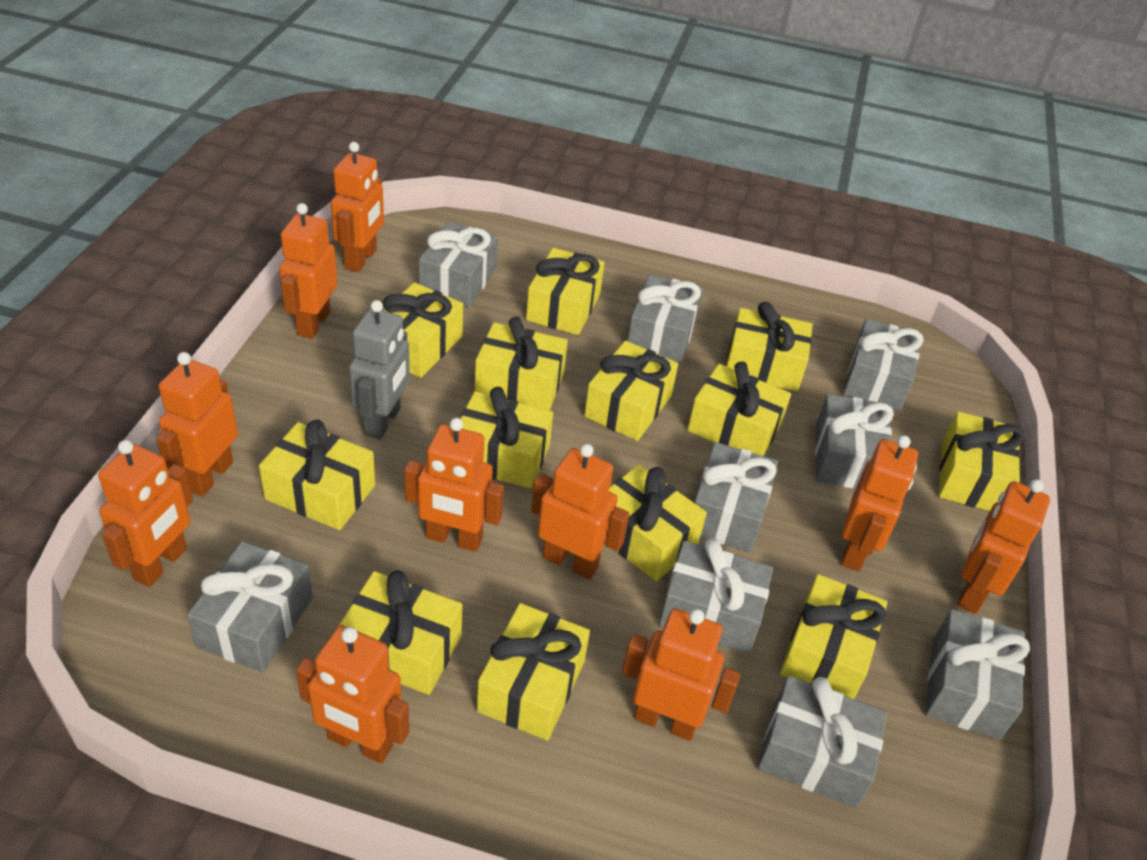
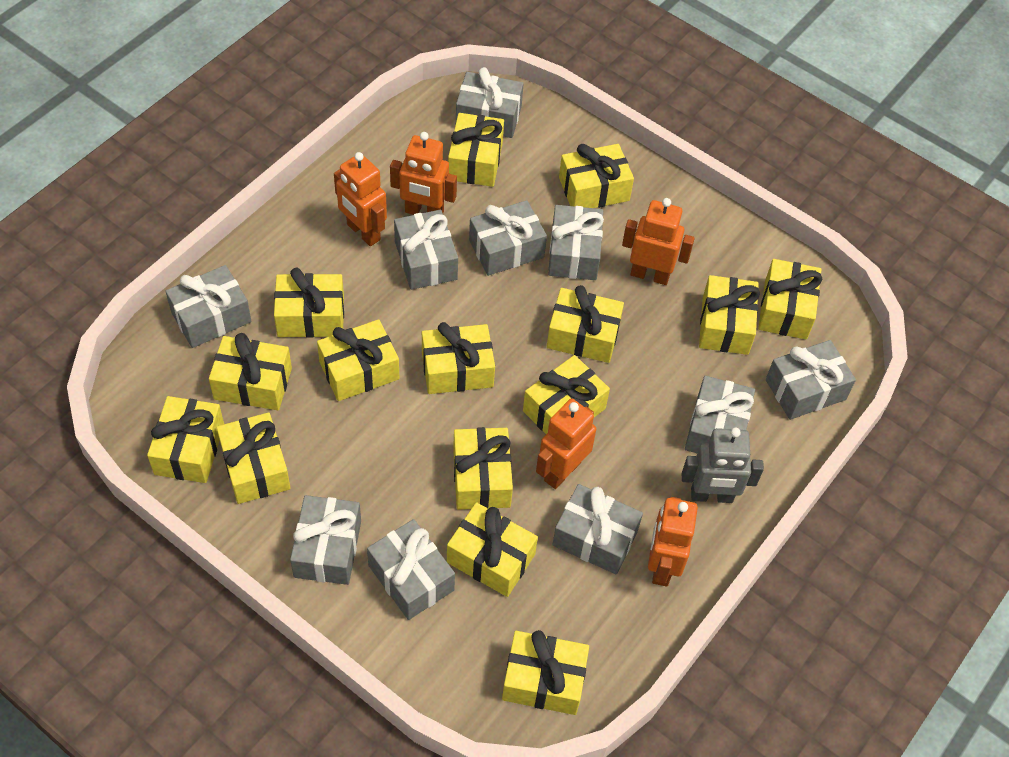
grey gift: [187,541,313,673] [419,222,498,307] [627,274,703,363] [659,538,773,654] [694,442,778,553] [757,676,887,808] [815,394,894,488] [843,319,924,411] [925,609,1030,740] = 9 -> [165,265,251,348] [290,495,361,585] [367,519,455,620] [394,210,458,290] [456,67,524,138] [469,200,547,276] [548,205,604,280] [552,484,643,574] [685,376,755,453] [766,340,856,420] = 10
orange robot: [98,440,193,587] [156,352,238,496] [279,203,337,339] [296,625,409,764] [331,142,384,272] [404,418,504,552] [531,444,630,579] [622,608,740,741] [841,435,918,571] [957,479,1050,614] = 10 -> [334,152,387,246] [390,132,457,215] [536,399,596,489] [622,198,695,285] [648,497,698,587] = 5
yellow gift: [259,420,375,530] [339,570,462,695] [382,282,463,378] [461,387,553,489] [475,317,568,411] [477,603,590,741] [526,248,605,335] [584,341,678,441] [609,464,707,581] [687,362,791,456] [726,302,813,391] [780,574,887,699] [939,412,1025,511] = 13 -> [147,396,224,483] [209,333,292,410] [217,412,290,504] [274,268,344,338] [317,319,400,401] [422,322,495,394] [447,502,538,597] [448,113,504,187] [453,427,513,510] [502,630,589,715] [523,355,610,434] [547,285,624,363] [559,144,634,208] [699,275,760,355] [758,259,822,339] = 15

